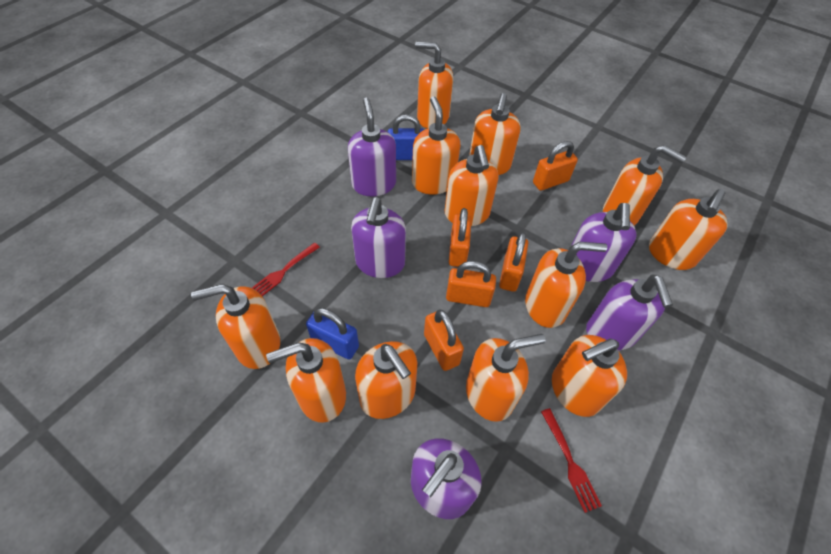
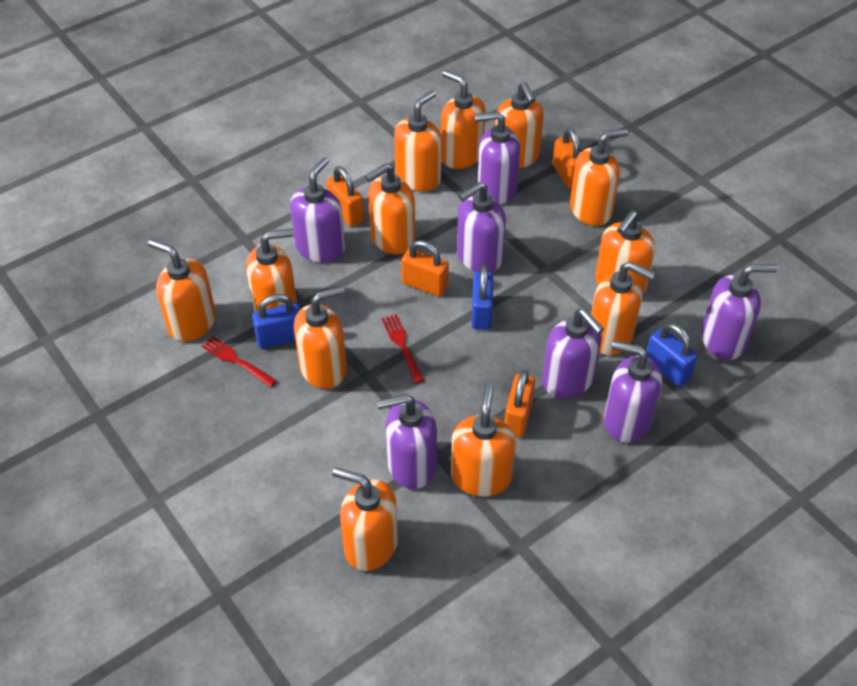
blue padlock: [306,308,359,359] [388,115,424,160] = 2 -> [252,294,301,349] [472,265,493,330] [646,323,698,387] = 3
orange padlock: [424,310,464,371] [446,261,496,307] [449,208,471,267] [499,232,528,292] [533,141,578,191] = 5 -> [326,166,364,227] [401,240,449,297] [505,370,535,438] [552,128,581,189] = 4
purple soap dispenser: [348,98,396,196] [351,197,406,278] [411,438,482,519] [571,203,637,282] [586,274,673,351] = 5 -> [290,157,345,263] [377,394,437,489] [457,182,506,273] [475,111,520,205] [542,309,604,399] [604,341,662,443] [701,264,777,360] = 7

